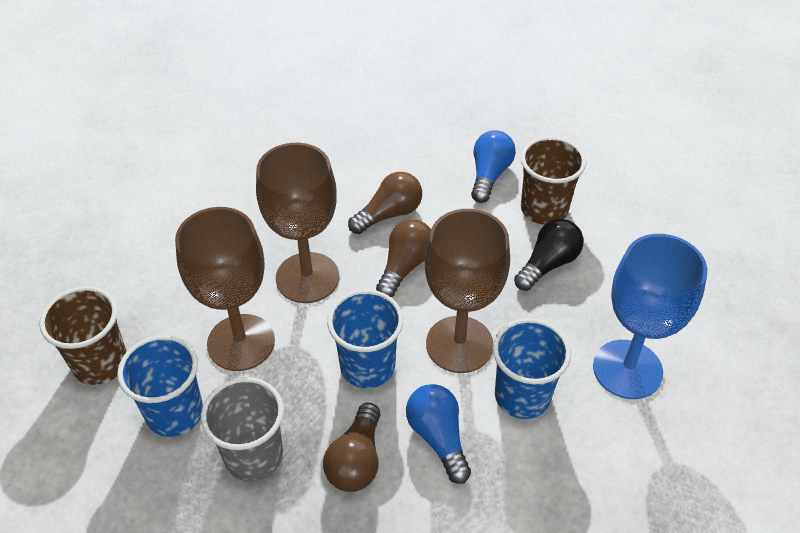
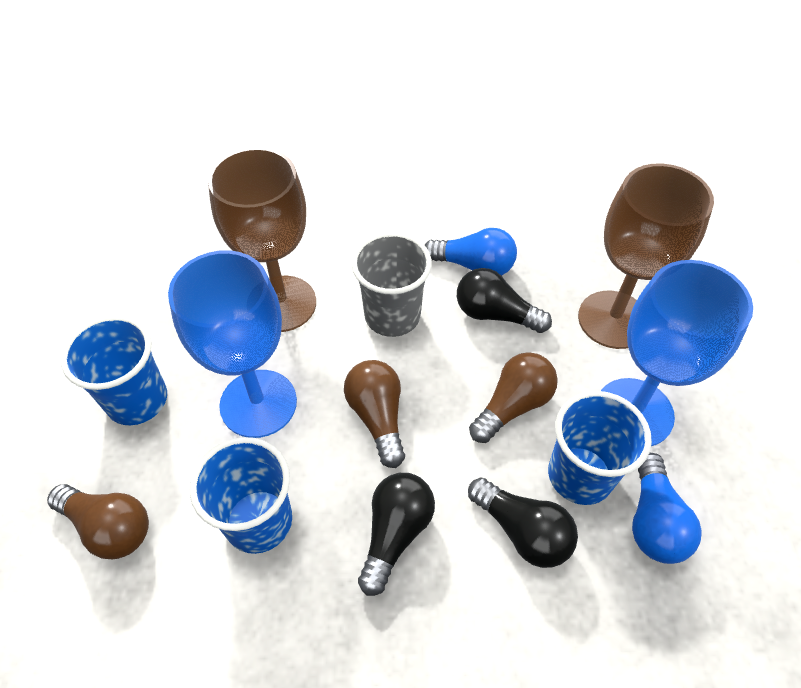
black light bulb: [514,219,584,291] = 1 -> [358,473,435,596] [457,268,552,333] [468,477,578,568] = 3
blue goblet: [593,234,707,399] = 1 -> [168,250,297,438] [601,260,753,446] = 2
brown cup: [39,286,127,385] [521,137,586,225] = 2 -> none = 0
brown goblet: [175,207,275,371] [256,143,339,303] [425,209,510,373] = 3 -> [208,147,316,332] [578,164,714,349] = 2

